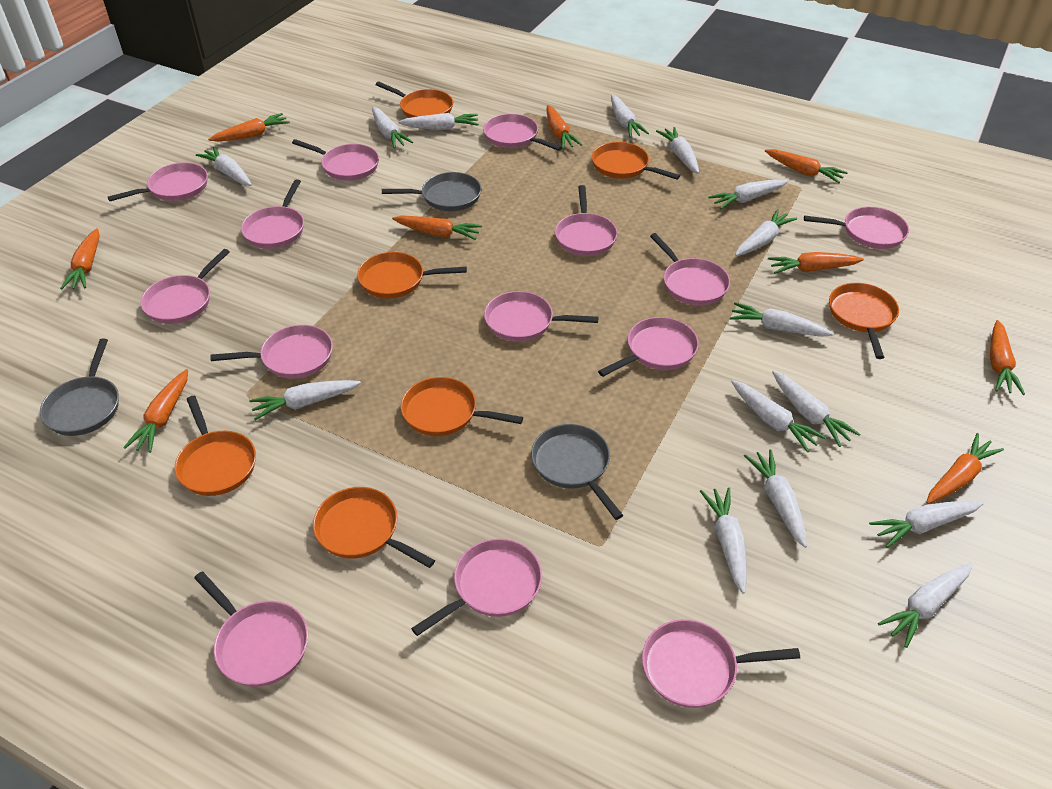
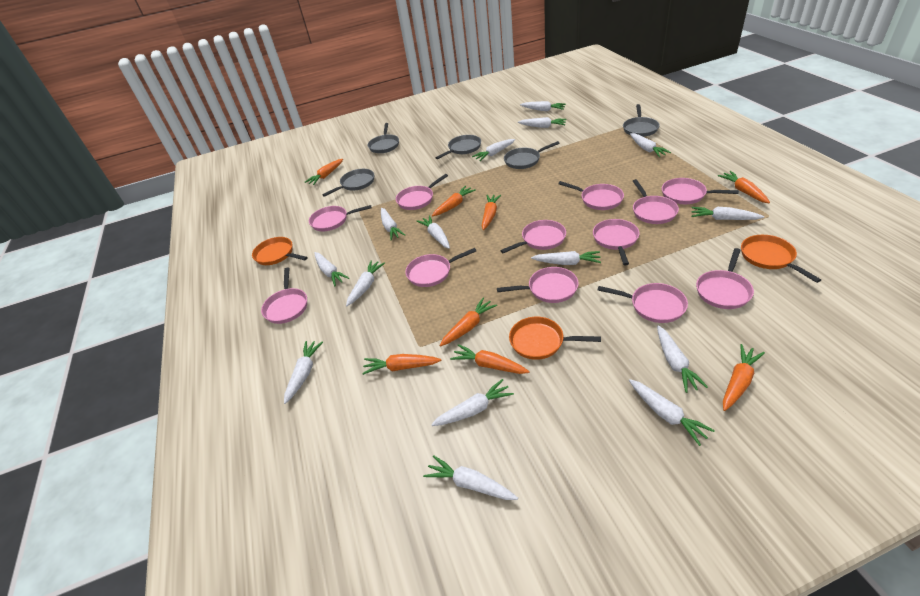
grey pan: [40,339,119,436] [382,172,481,211] [531,424,623,520] = 3 -> [322,169,374,197] [368,123,399,153] [435,135,481,159] [504,141,560,169] [623,104,660,137] = 5
orange carrot: [60,228,100,290] [123,369,188,453] [208,113,290,141] [392,216,482,240] [547,105,582,149] [765,149,848,183] [768,252,864,274] [926,433,1004,504] [990,320,1025,395] = 9 -> [305,159,343,185] [362,354,441,375] [432,186,476,216] [439,298,497,346] [450,344,530,374] [482,195,501,230] [718,171,770,203] [723,344,765,411] = 8
orange pan: [175,396,256,496] [313,487,435,568] [357,252,467,299] [376,82,453,118] [401,377,523,436] [592,142,680,180] [829,283,899,359] = 7 -> [252,237,308,265] [509,317,601,360] [741,235,821,283] = 3
pink pan: [108,163,208,201] [141,249,230,324] [194,571,308,687] [210,325,333,379] [241,179,304,249] [292,139,379,181] [411,539,542,636] [483,114,562,151] [484,291,599,342] [555,185,618,256] [598,317,699,377] [642,619,800,708] [650,233,730,305] [804,207,909,249] = 14 -> [261,268,307,324] [309,205,372,231] [396,174,448,210] [405,248,476,287] [497,267,579,303] [500,220,566,253] [558,181,624,210] [593,219,640,265] [598,283,688,323] [633,179,679,224] [662,178,739,204] [696,248,754,309] = 12

